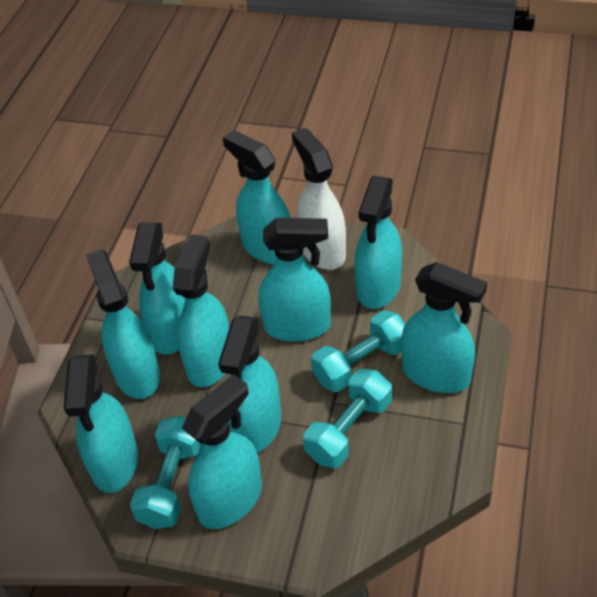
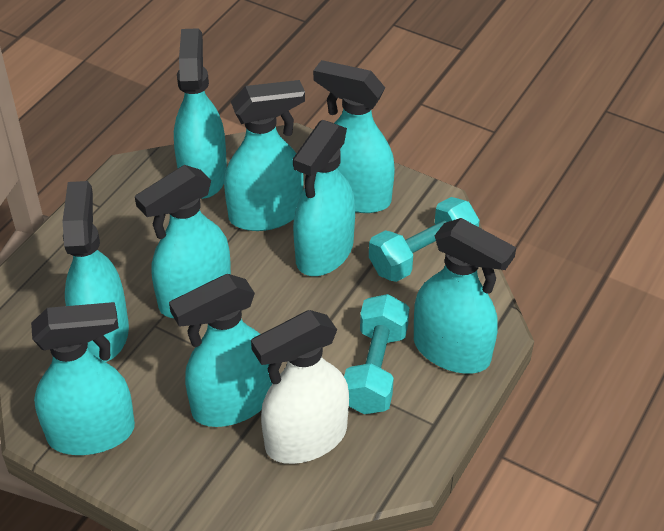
turquoise dumbbell: [130,416,201,529] [303,369,392,468] [311,310,405,392] = 3 -> [344,294,409,414] [369,197,480,282] = 2
turquoise spray bottle: [64,354,138,493] [86,249,160,399] [129,222,185,355] [173,235,230,387] [182,374,262,529] [218,316,281,453] [222,130,291,264] [258,218,331,342] [354,176,402,309] [401,262,487,393] = 10 -> [31,302,135,455] [63,181,129,362] [135,165,231,318] [169,274,272,427] [174,28,227,199] [224,80,305,231] [293,120,355,276] [313,60,395,213] [414,218,516,374] = 9

